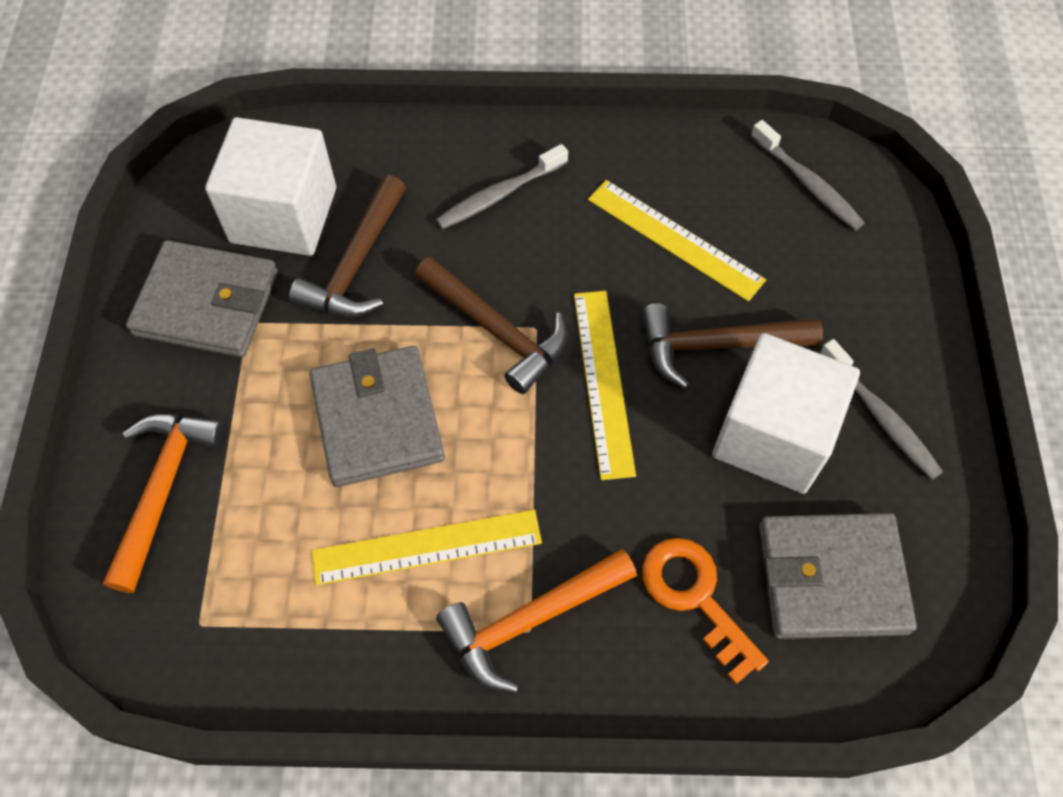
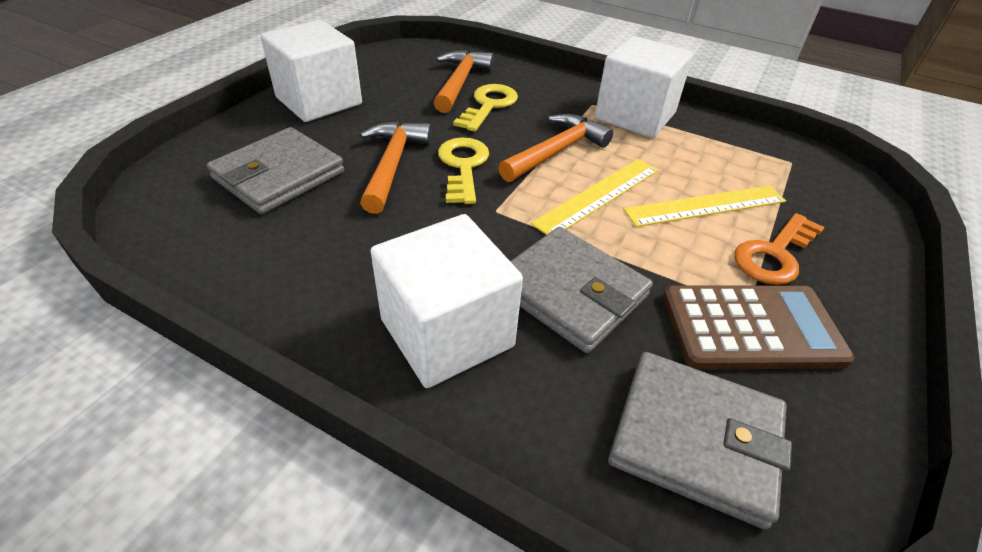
brown calculator: none = 0 -> [663,286,854,370] = 1
brown hammer: [289,175,406,317] [414,257,567,394] [641,303,823,389] = 3 -> none = 0
grey toothbrush: [436,144,568,229] [751,120,865,231] [819,339,943,480] = 3 -> none = 0
orange hammer: [103,414,226,593] [436,549,637,693] = 2 -> [360,121,432,214] [434,50,494,113] [498,114,613,182] = 3
white cube: [205,117,336,256] [712,333,860,494] = 2 -> [260,20,362,122] [371,214,523,388] [595,36,693,138] = 3
yellow key: none = 0 -> [438,138,489,204] [453,84,518,132] = 2
yellow ruler: [312,509,542,585] [574,291,636,480] [588,180,766,302] = 3 -> [531,159,658,235] [623,185,786,227] = 2

